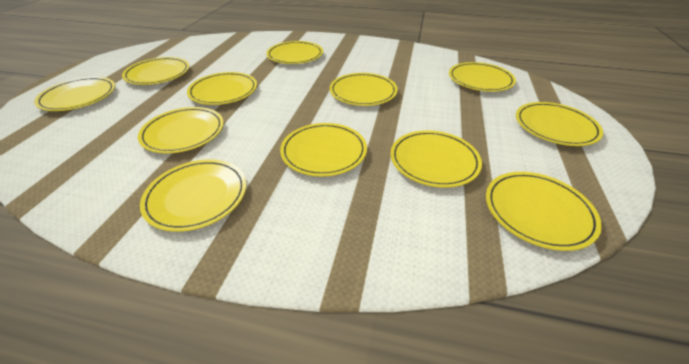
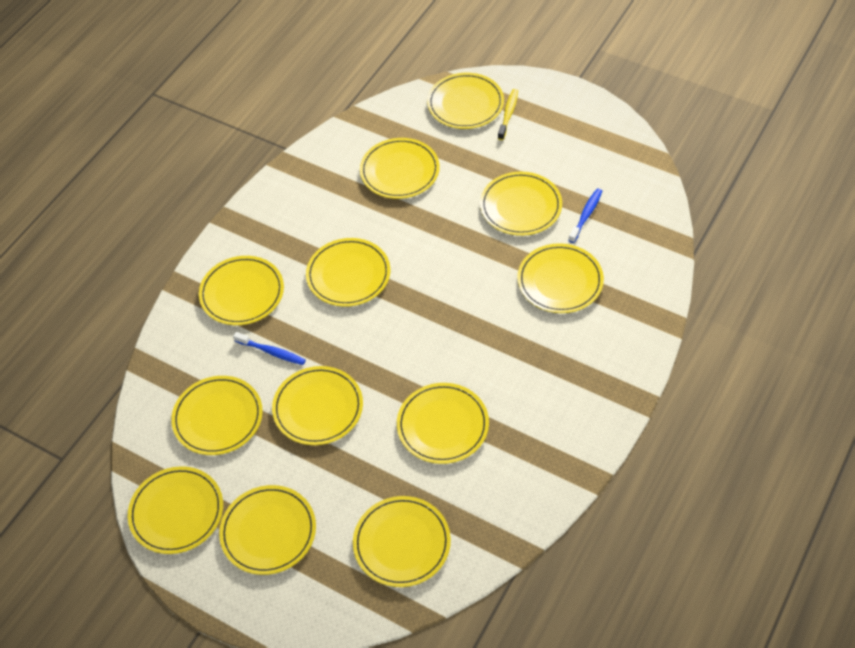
blue toothbrush: none = 0 -> [233,332,306,365] [568,188,602,243] = 2
yellow toothbrush: none = 0 -> [498,89,518,140] = 1

